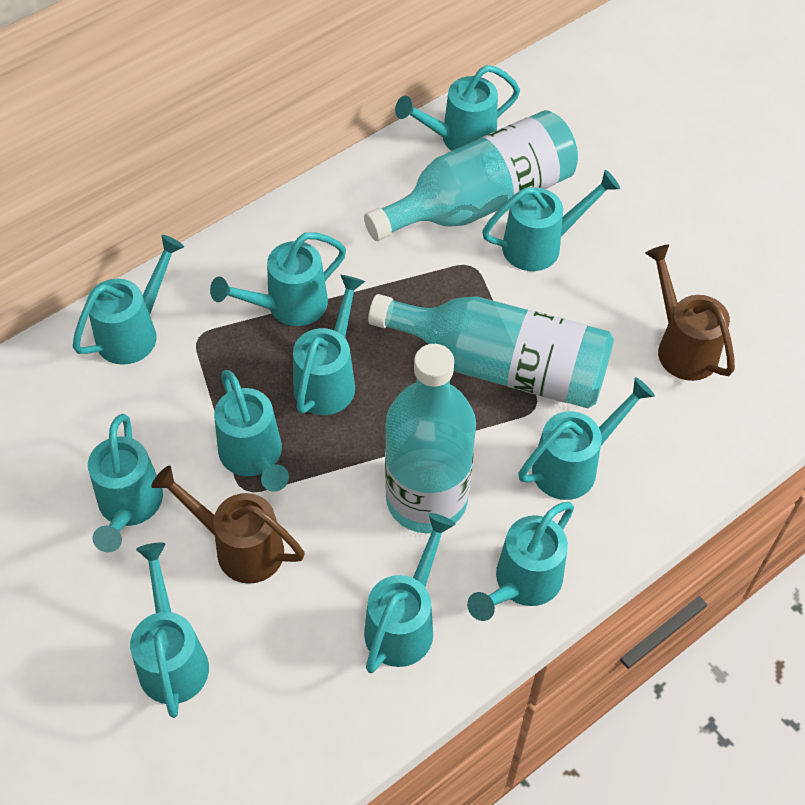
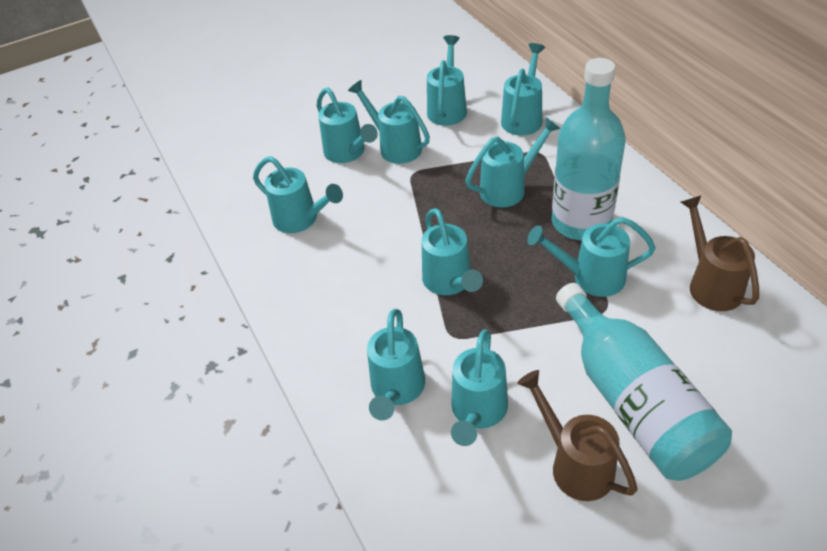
turquoise bottle: [364,110,578,241] [368,294,614,408] [385,344,476,533] = 3 -> [552,58,626,240] [556,283,732,481] = 2
turquoise watering can: [73,235,184,365] [88,414,163,553] [130,543,209,718] [210,232,346,326] [214,370,289,492] [293,275,365,415] [364,513,455,673] [395,65,520,151] [467,502,574,621] [482,170,620,271] [518,377,655,500] = 11 -> [253,156,343,233] [316,88,378,163] [348,80,430,164] [367,309,425,421] [422,208,483,295] [427,35,467,126] [451,329,508,446] [465,117,561,207] [501,43,545,136] [527,217,656,297] = 10

